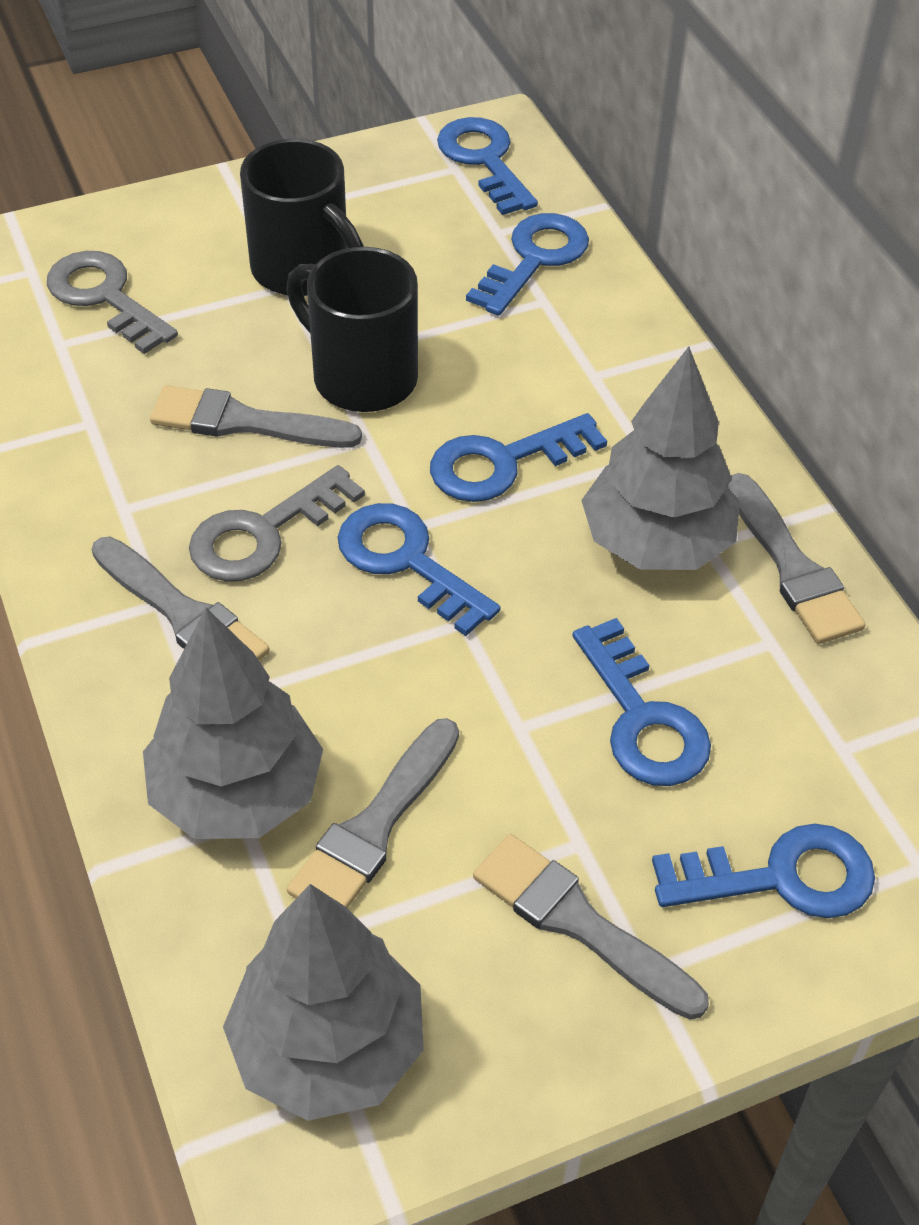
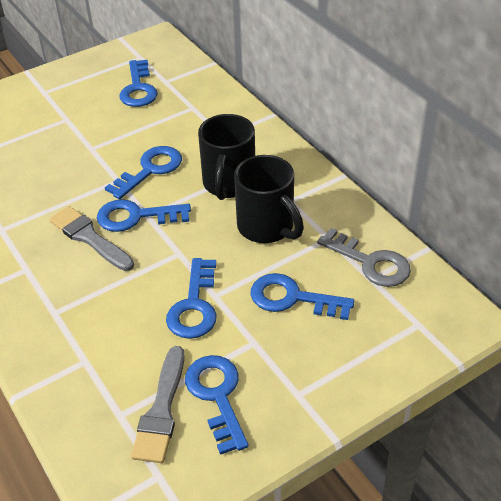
grey brush: [92,537,270,660] [150,385,362,448] [287,718,459,908] [473,834,709,1019] [727,473,866,644] = 5 -> [50,206,134,271] [131,346,185,463] = 2
grey key: [47,251,178,354] [189,465,365,582] = 2 -> [317,228,411,287] = 1
grey tree: [143,608,323,839] [223,884,424,1121] [581,347,740,570] = 3 -> none = 0

